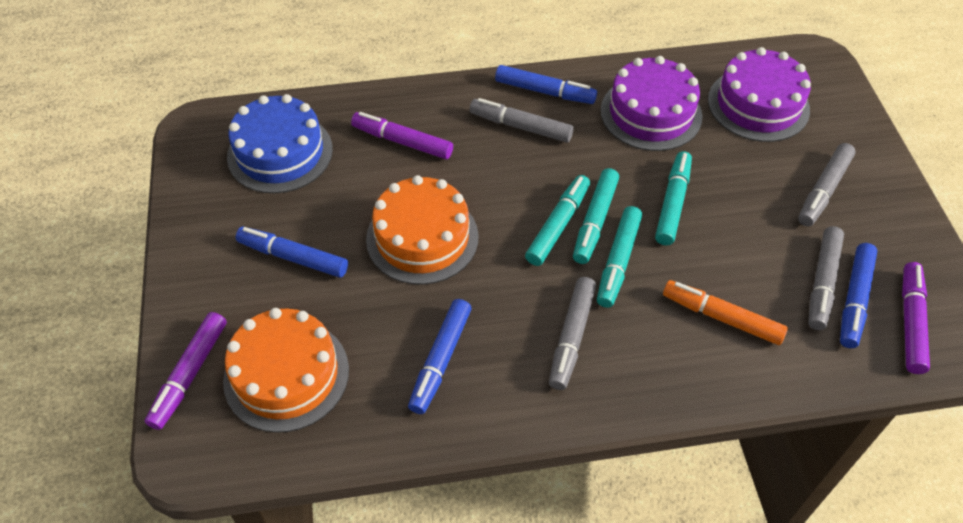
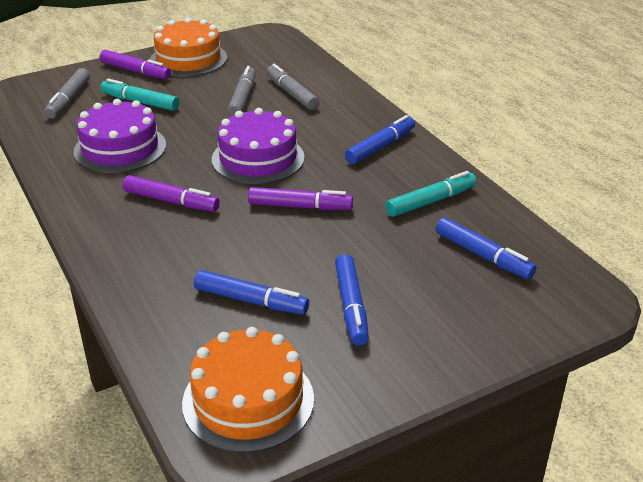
blue cake: [227,94,333,193] = 1 -> none = 0
grey marker: [470,98,574,143] [549,277,596,390] [798,143,856,226] [808,226,844,330] = 4 -> [44,68,90,119] [227,66,256,116] [266,64,319,110] = 3
orange marker: [663,280,788,345] = 1 -> none = 0
turquoise marker: [525,175,590,266] [573,168,619,264] [597,206,642,308] [655,151,692,246] = 4 -> [100,79,179,111] [385,171,477,217] = 2

